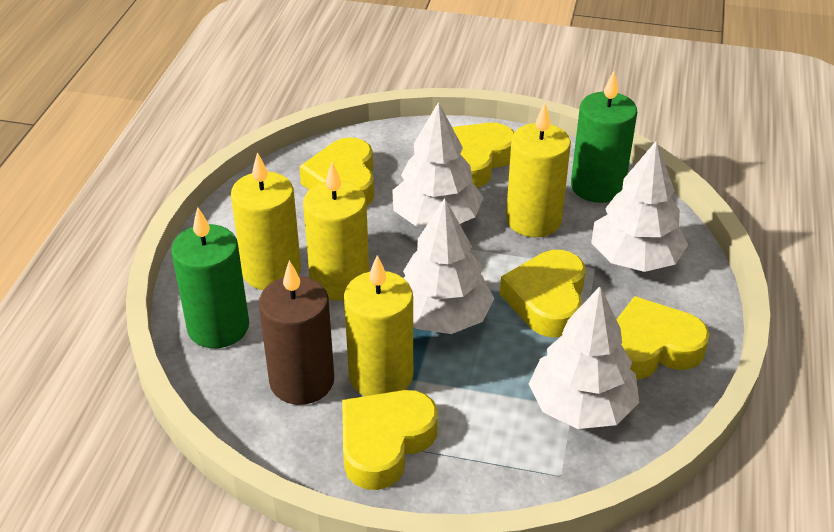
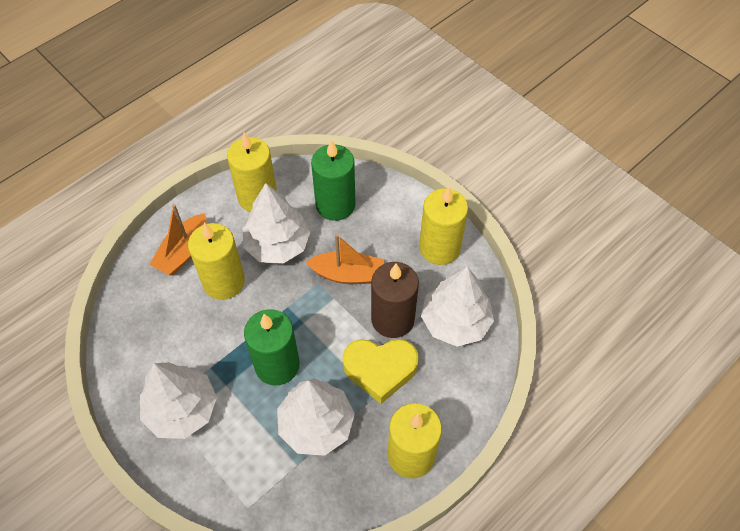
orange boat: none = 0 -> [149,204,207,275] [306,234,384,284] = 2
yellow heart: [299,137,374,206] [342,390,438,490] [452,123,515,188] [500,250,586,337] [616,296,710,379] = 5 -> [343,339,419,404] = 1

